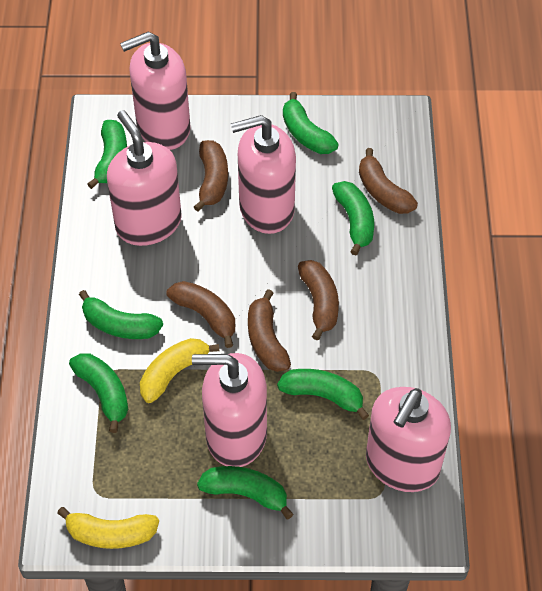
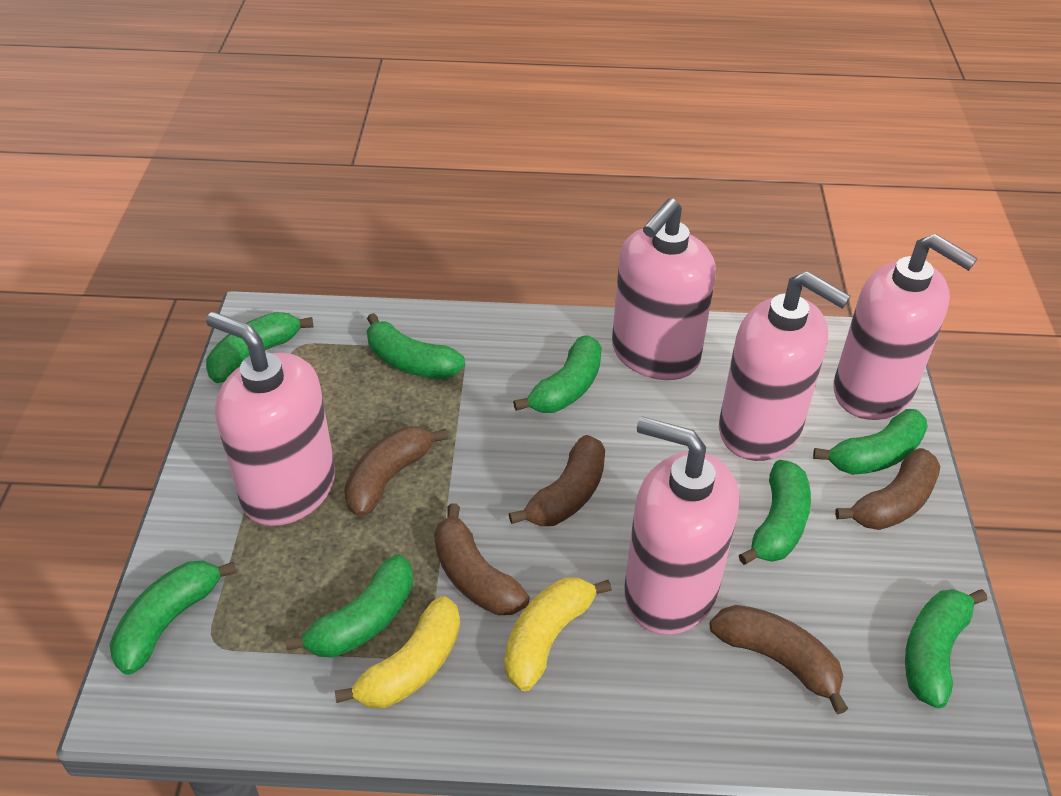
green banana: [69,353,128,433] [79,290,163,339] [87,120,127,189] [197,466,294,519] [277,369,369,420] [283,92,339,154] [332,181,374,255] = 7 -> [109,561,237,675] [206,312,313,383] [285,554,413,658] [367,313,465,379] [513,335,602,413] [739,460,811,565] [813,409,928,475] [905,589,987,709] = 8

